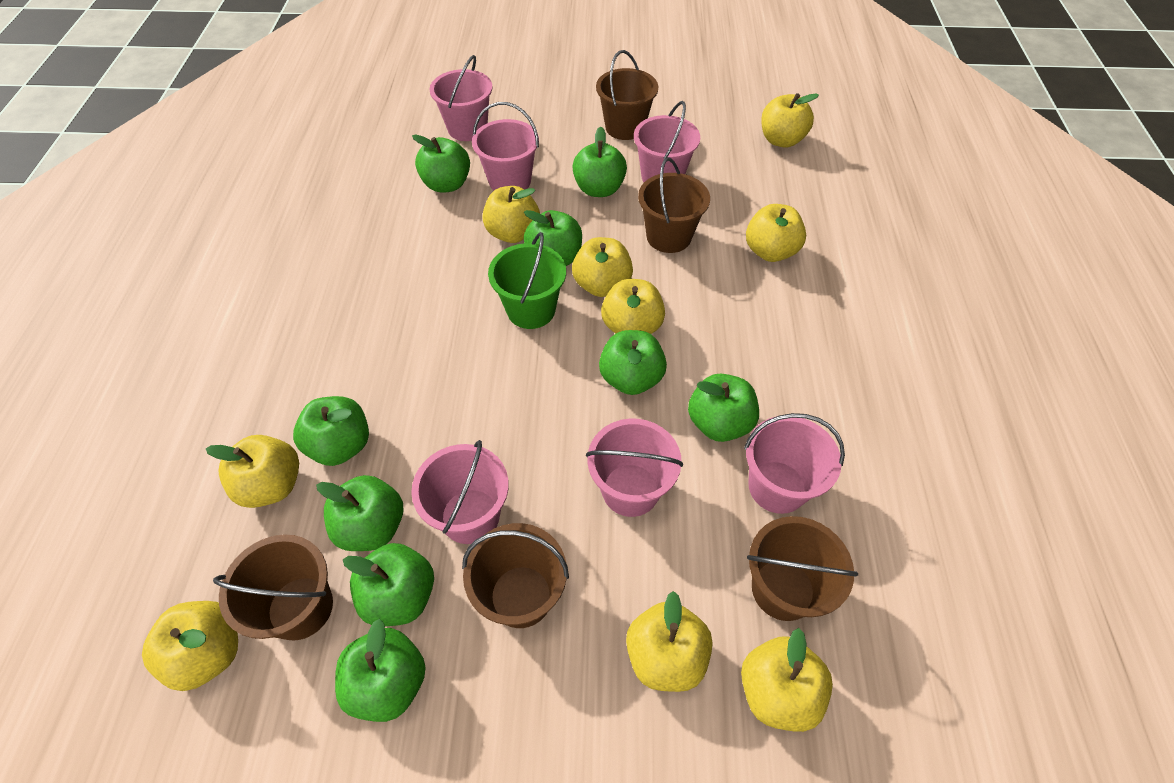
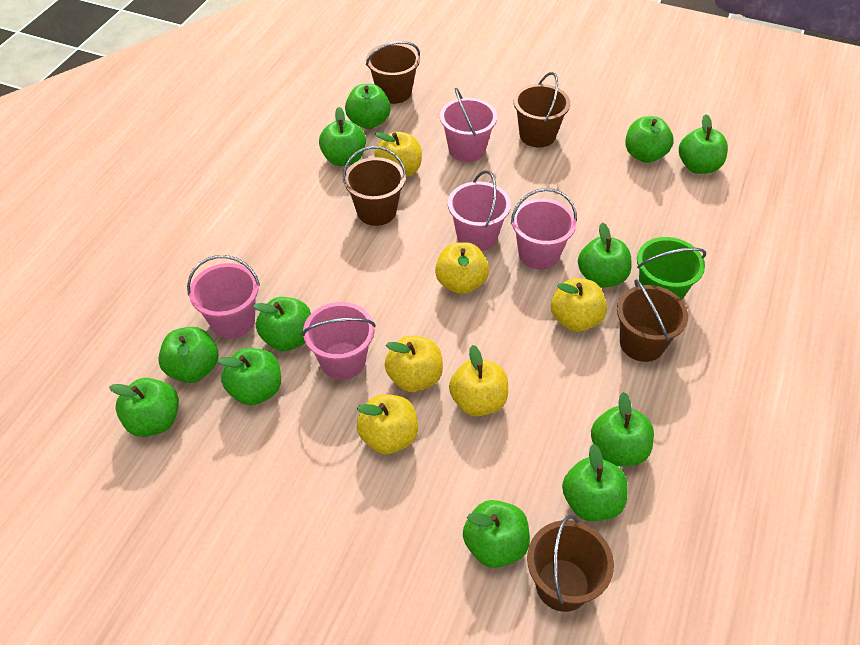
green apple: [293,396,369,466] [316,475,403,551] [335,619,426,722] [343,543,434,626] [412,134,470,193] [524,210,582,266] [573,127,627,197] [599,330,667,395] [688,373,759,442] = 9 -> [109,378,179,437] [158,327,218,383] [218,348,281,405] [253,297,311,351] [319,107,366,166] [345,84,391,129] [463,500,530,568] [562,444,628,521] [578,223,632,288] [591,392,654,466] [625,116,674,163] [679,114,728,174] = 12
pink bucket: [411,440,509,544] [429,55,492,141] [472,102,539,191] [586,419,683,517] [634,101,700,182] [744,413,845,514] = 6 -> [187,255,260,339] [302,302,376,380] [440,88,497,162] [448,170,511,251] [511,188,577,270] = 5
yellow apple: [142,601,238,691] [206,435,299,508] [483,186,540,243] [572,237,633,297] [601,279,665,334] [626,591,713,692] [741,628,833,732] [746,204,806,262] [761,93,819,148] = 9 -> [357,394,418,454] [374,132,422,177] [385,335,443,392] [435,242,489,294] [449,345,508,416] [551,278,607,332] = 6

